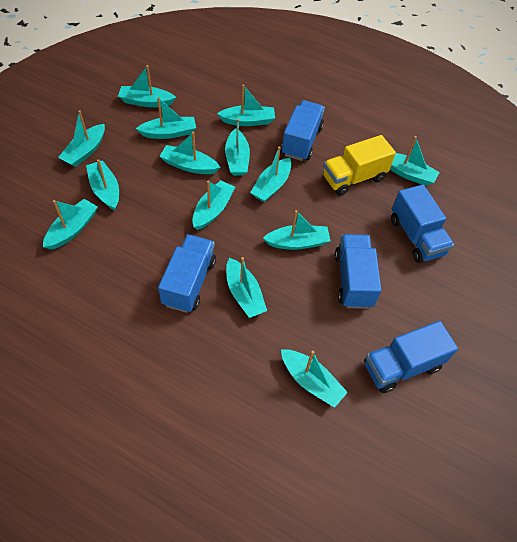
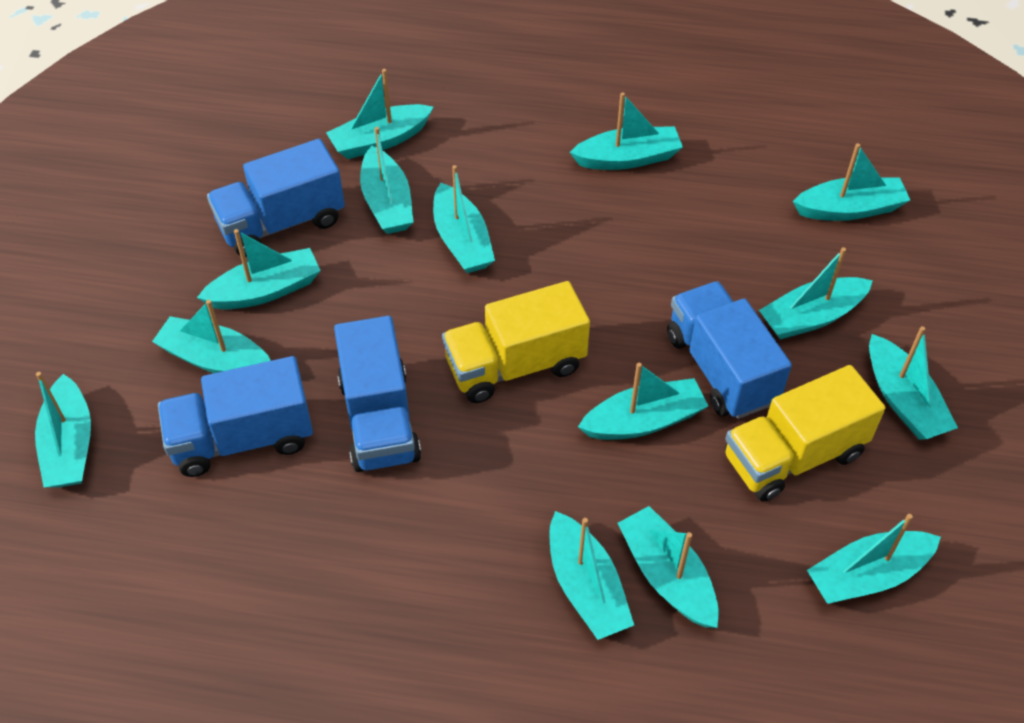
blue truck: [158,234,216,313] [281,100,325,161] [335,234,382,309] [364,321,458,393] [391,184,454,263] = 5 -> [158,356,313,477] [207,139,345,257] [334,316,421,472] [667,281,792,419] = 4
yellow truck: [323,135,396,196] = 1 -> [442,281,590,403] [725,365,885,502] = 2

